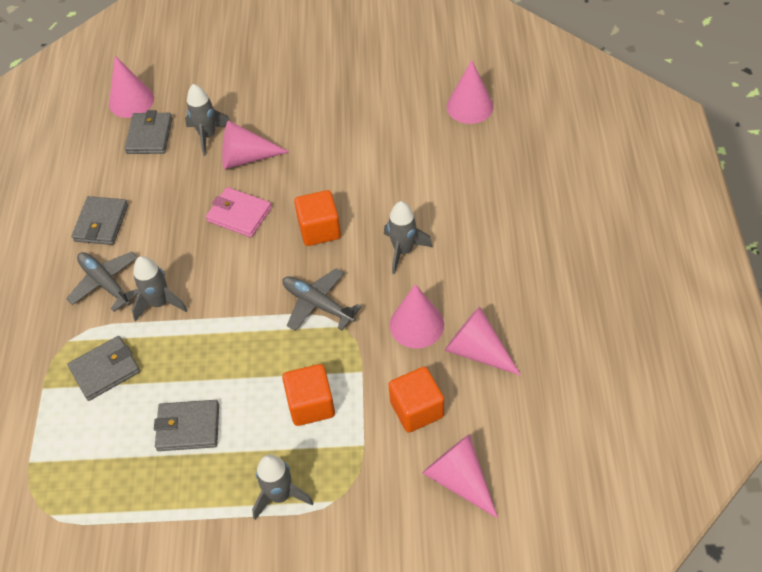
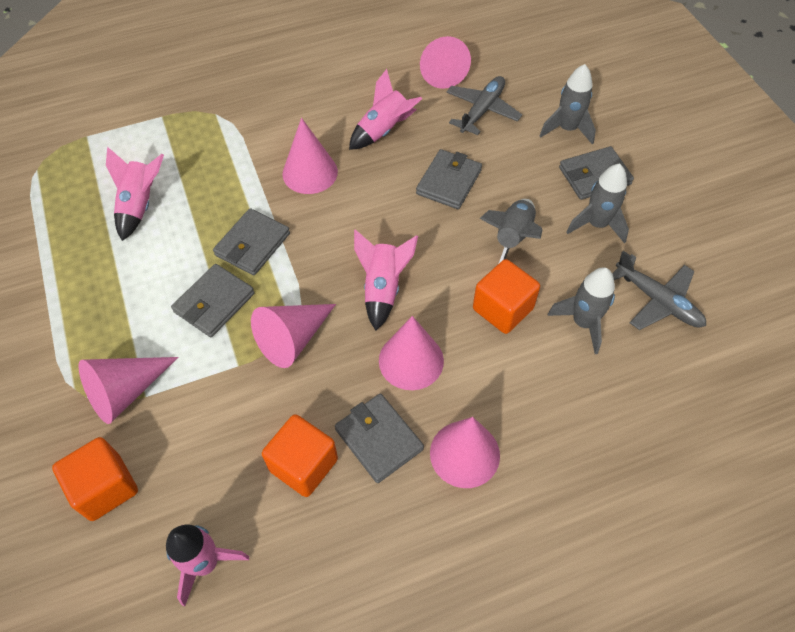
grey wallet: [68,336,140,401] [72,196,128,245] [124,110,173,154] [154,400,219,451] = 4 -> [171,264,255,337] [213,208,290,275] [335,394,424,483] [416,149,482,209] [559,146,634,200] = 5
pink rocket: none = 0 -> [106,147,164,241] [166,524,249,607] [349,69,422,150] [354,229,418,331] = 4
pink wallet: [206,187,272,237] = 1 -> none = 0

